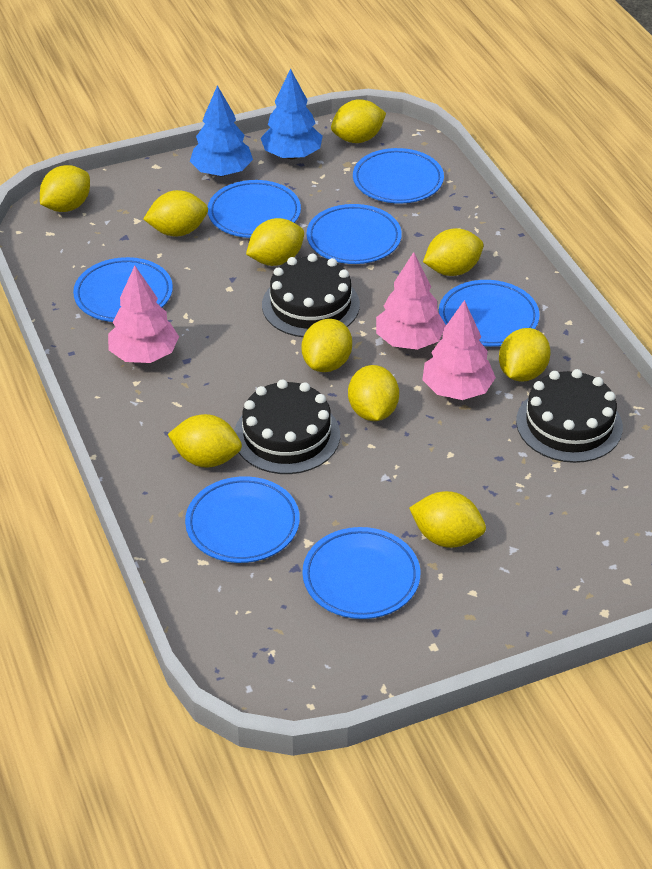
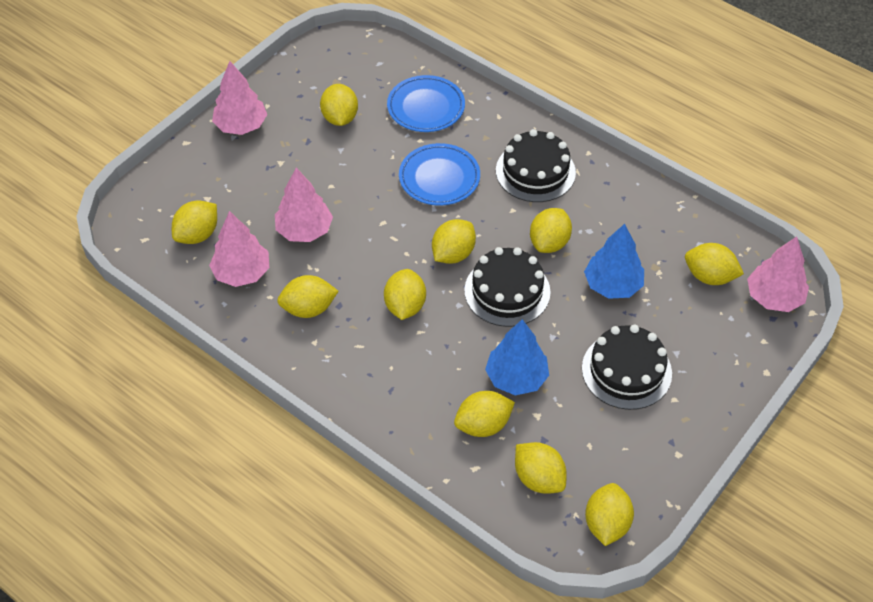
blue plate: [73,257,173,322] [185,476,300,563] [208,180,301,238] [302,527,420,619] [306,204,402,264] [353,148,444,204] [439,280,540,347] = 7 -> [387,75,465,132] [399,143,480,206] = 2
pink tree: [108,266,179,363] [376,252,446,350] [422,300,496,400] = 3 -> [209,211,269,287] [212,61,267,135] [275,168,333,242] [747,237,809,312] = 4

